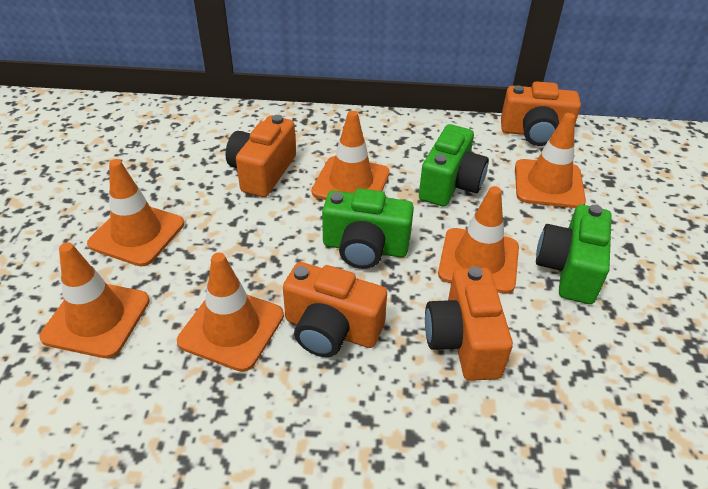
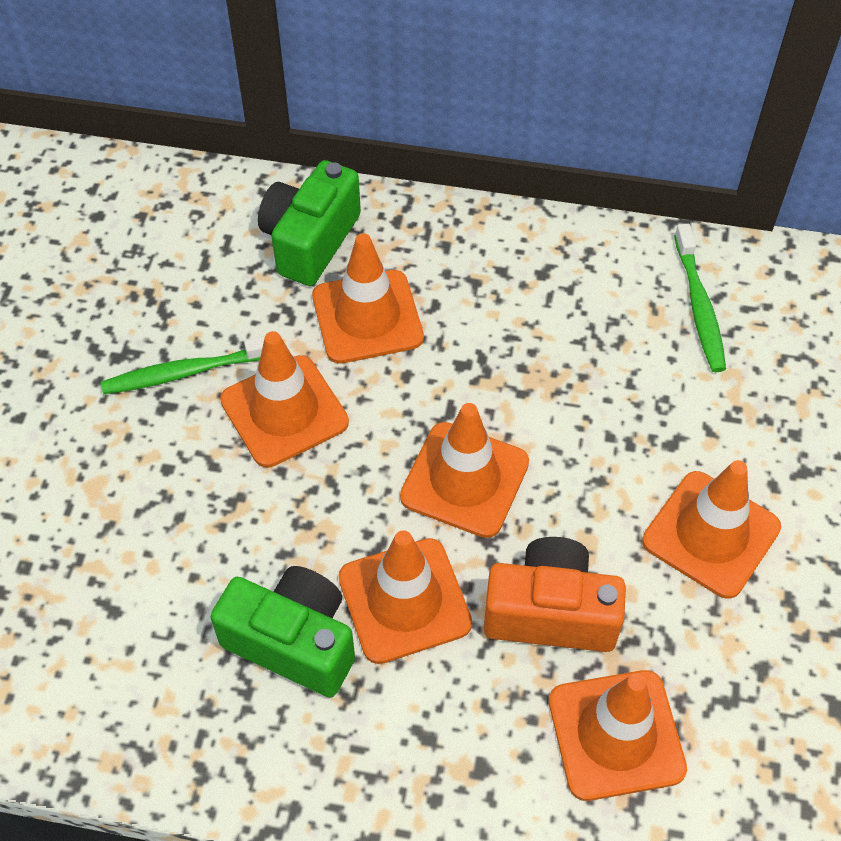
green camera: [322,188,414,269] [419,124,489,207] [536,205,612,304] = 3 -> [210,566,355,698] [258,160,361,286] = 2
green toothbrush: none = 0 -> [101,336,265,394] [674,224,726,372] = 2
orange camera: [226,115,296,197] [283,262,387,357] [425,267,513,381] [501,81,581,146] = 4 -> [483,537,626,652] = 1

